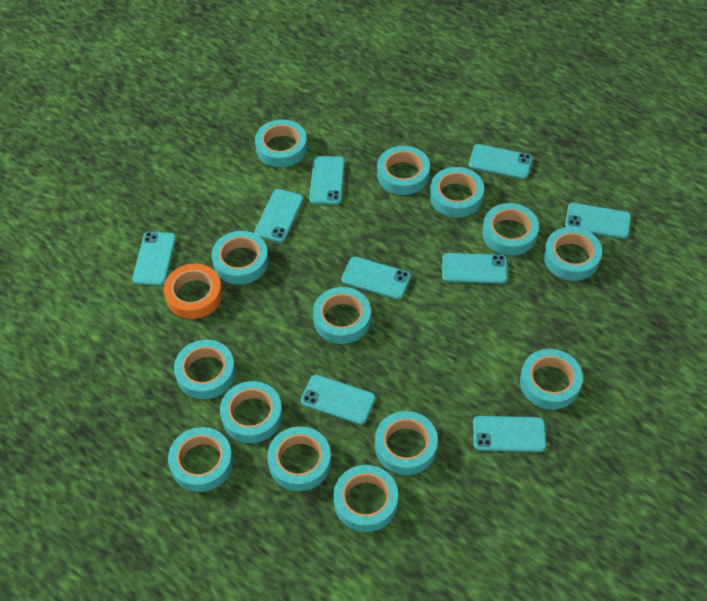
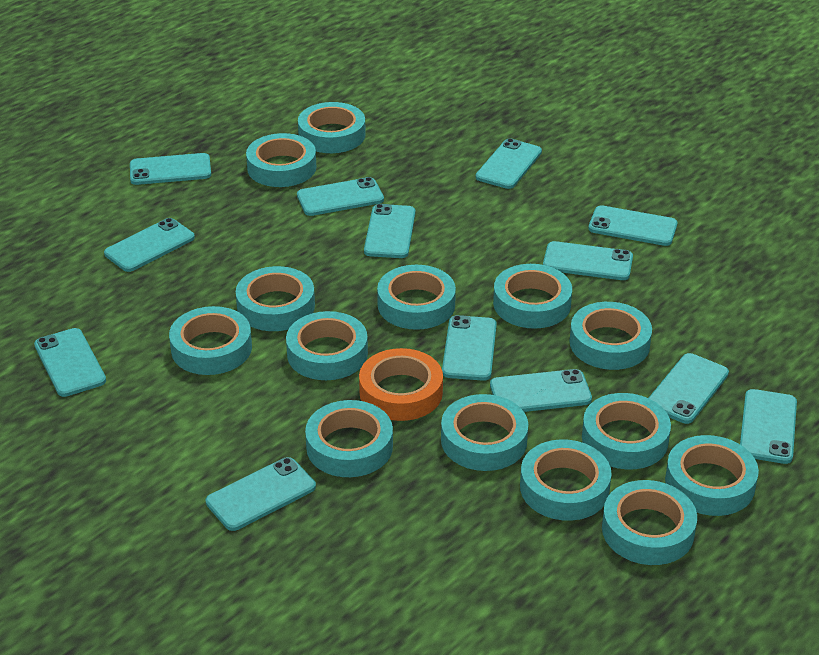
turquoise phone: [132,232,176,286] [254,189,304,243] [301,375,376,425] [309,156,345,205] [342,257,411,300] [442,253,507,284] [469,144,533,179] [473,416,546,452] [565,203,631,239] = 9 -> [34,328,106,397] [104,218,195,272] [130,153,211,185] [206,457,316,531] [297,177,384,216] [364,204,415,258] [442,315,497,381] [476,138,542,189] [490,369,592,412] [543,241,633,280] [588,205,678,246] [649,353,729,424] [740,389,797,464] = 13

